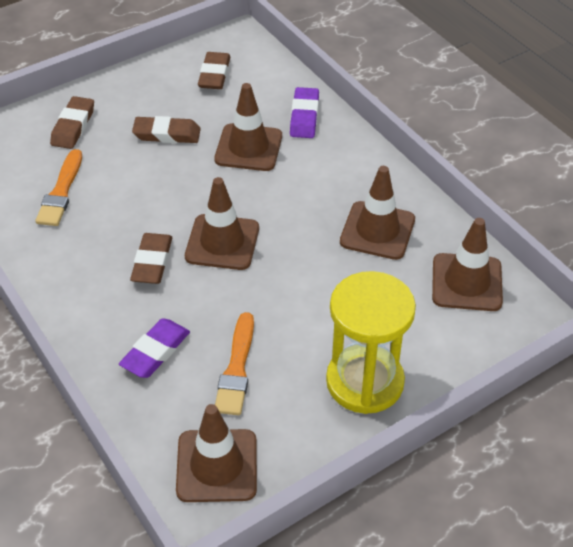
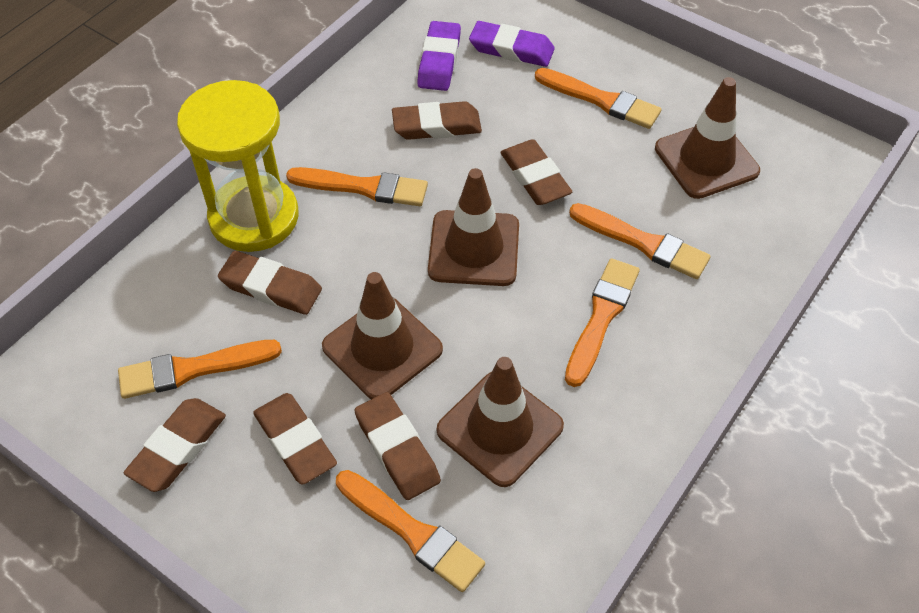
brown eraser: [50,96,94,149] [130,233,172,284] [132,116,201,143] [198,52,231,89] = 4 -> [124,398,226,492] [218,251,322,315] [253,393,337,485] [354,392,441,500] [392,101,482,140] [500,139,572,205] = 6
brown traffic cone: [176,404,257,502] [185,177,259,270] [214,83,282,171] [340,166,415,260] [432,218,503,311] = 5 -> [322,272,443,399] [428,168,519,286] [437,357,564,487] [655,77,760,199] = 4
orange brush: [35,149,82,226] [215,312,254,415] = 2 -> [118,340,282,399] [286,167,428,206] [336,470,485,592] [535,68,662,129] [565,258,640,387] [569,203,711,279] = 6

